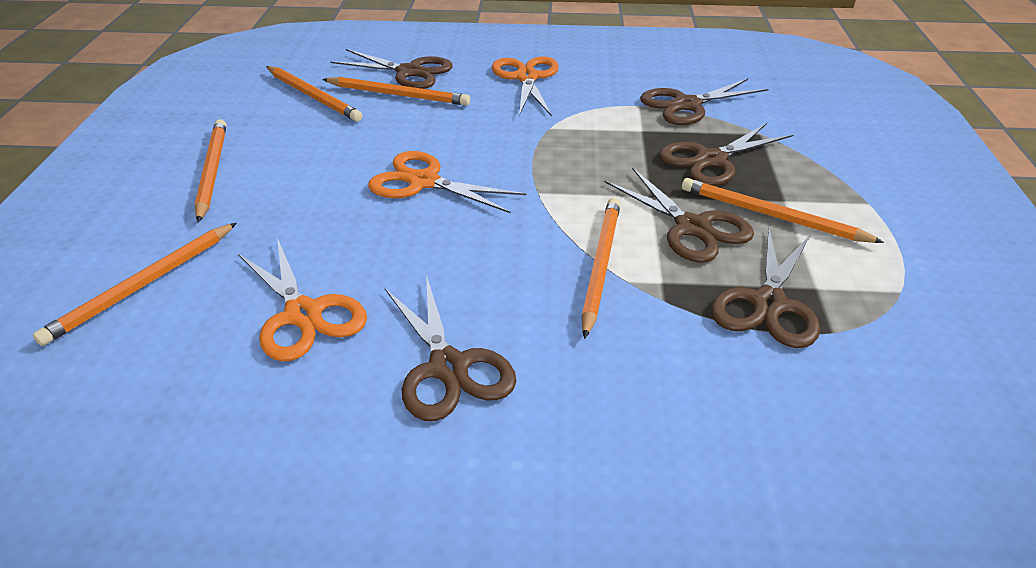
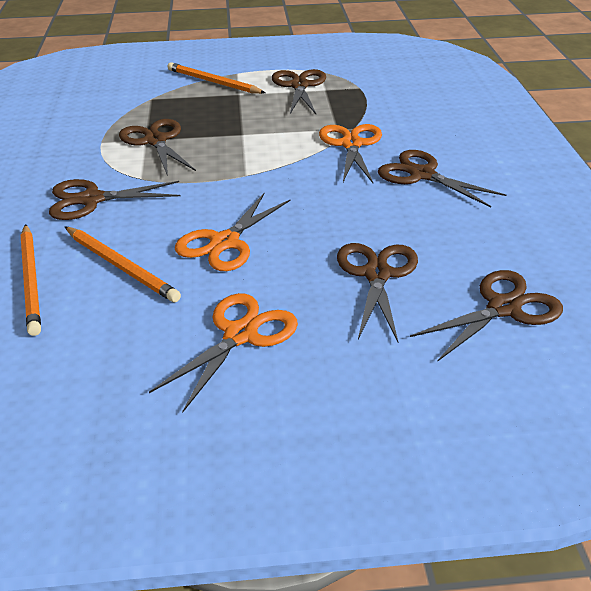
orange pencil: [33,223,237,346] [195,119,226,223] [266,66,362,122] [322,77,470,106] [581,198,621,339] [682,178,884,243] = 6 -> [21,224,41,336] [65,227,181,302] [168,62,265,94] = 3

